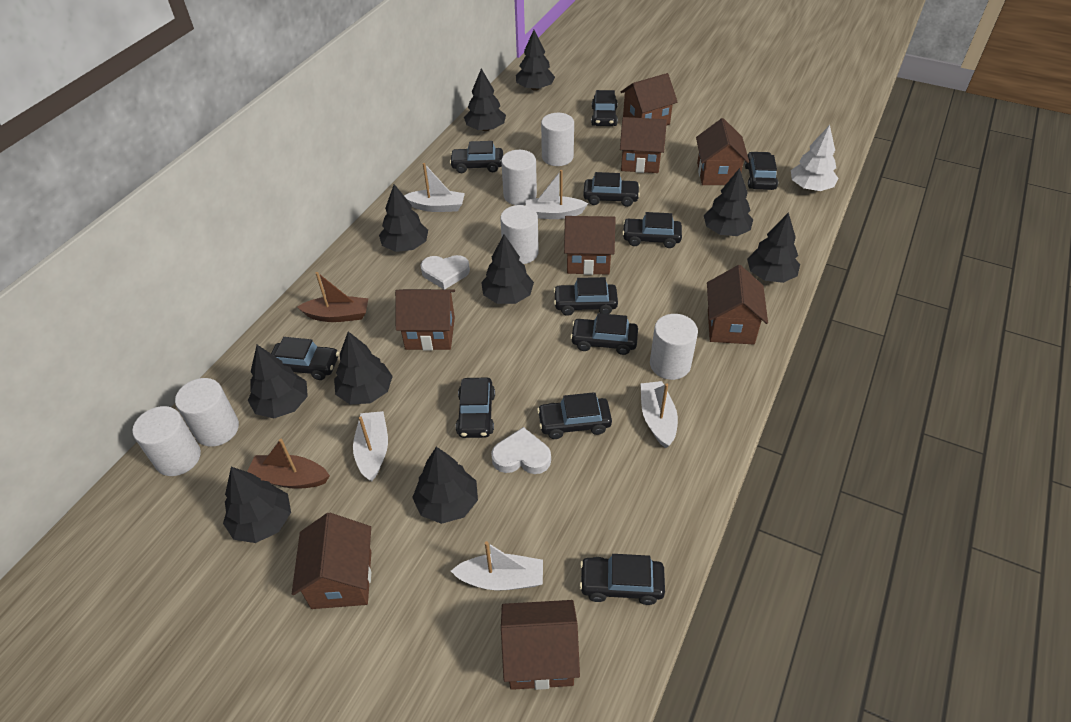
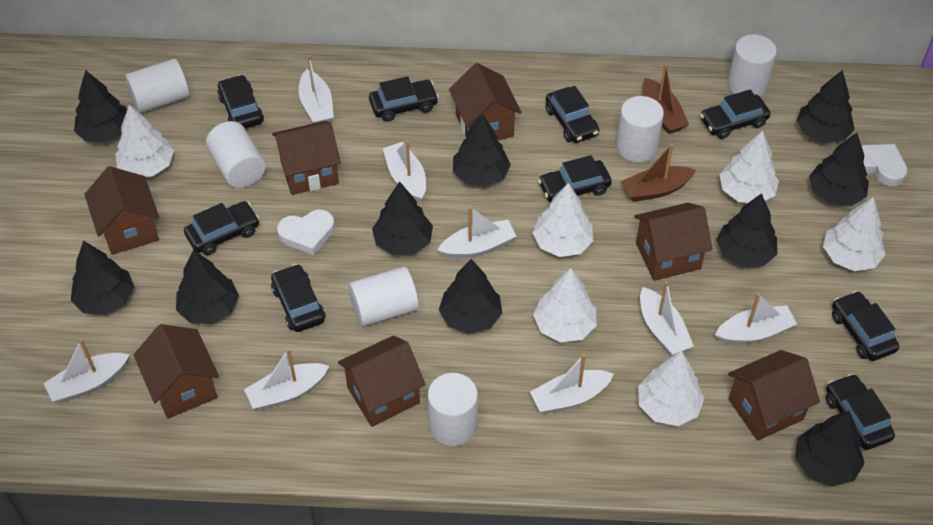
black car: [271,337,339,380] [450,141,503,173] [456,378,495,438] [537,392,612,439] [553,277,618,316] [570,313,638,355] [579,554,665,605] [583,172,640,207] [591,90,618,126] [622,212,682,248] [745,152,778,190] = 11 -> [184,201,259,255] [217,75,264,129] [271,264,325,332] [369,76,439,122] [538,155,612,202] [546,86,599,143] [700,89,771,139] [826,374,895,450] [832,291,899,361] = 9
brown house: [292,513,371,609] [395,289,455,351] [501,600,580,690] [564,216,616,275] [620,117,667,173] [621,73,677,126] [696,118,749,185] [707,265,768,344] = 8 -> [84,166,159,255] [134,324,219,419] [272,121,341,195] [338,335,426,427] [449,63,522,141] [634,203,713,281] [728,350,820,441] = 7
white boat: [353,411,388,481] [404,163,465,212] [451,541,543,591] [526,170,588,219] [640,381,678,448] = 5 -> [43,339,129,403] [244,348,329,410] [299,55,334,123] [383,140,426,203] [437,206,517,259] [530,354,614,414] [640,281,694,355] [715,293,797,344] = 8
white tree: [791,125,838,191] = 1 -> [115,105,174,177] [533,183,593,257] [533,268,597,342] [638,351,705,426] [719,130,779,203] [823,197,886,271] = 6

